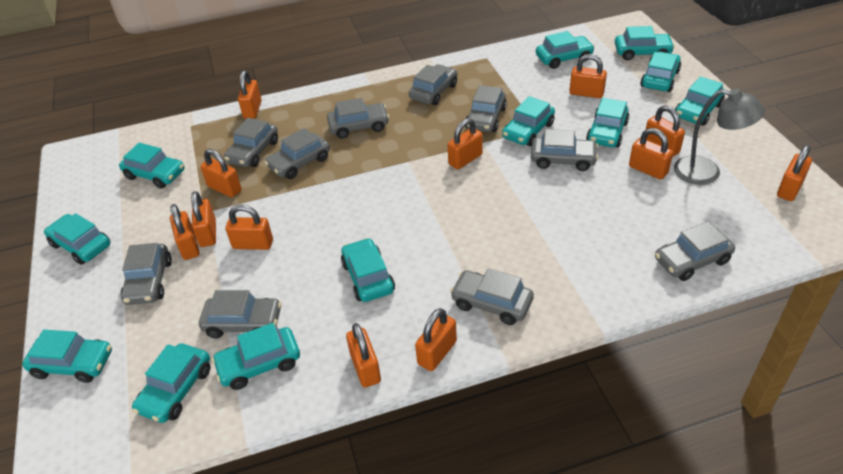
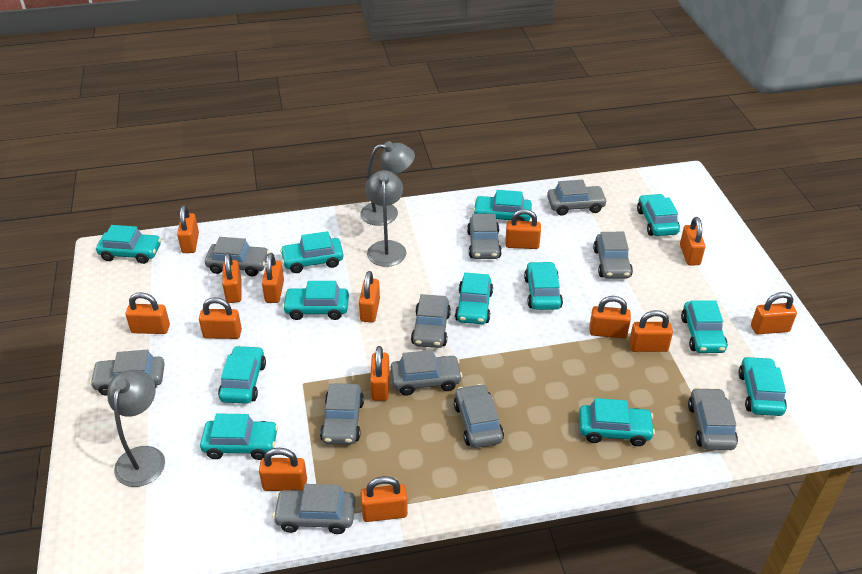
grey car: [121,243,172,305] [199,290,282,338] [224,118,278,167] [265,128,330,179] [327,98,389,139] [409,64,457,105] [450,268,534,325] [465,85,507,132] [531,129,598,171] [655,221,735,281] = 10 -> [90,350,165,396] [205,237,269,276] [273,484,356,534] [320,383,364,444] [391,350,462,395] [411,294,451,348] [454,384,504,448] [467,214,502,259] [547,180,607,216] [593,232,633,279] [688,387,738,450] = 11
grey lamp: [674,89,765,185] = 1 -> [107,370,165,487] [360,141,415,226] [365,170,407,267] = 3
orange padlock: [170,204,200,260] [191,191,216,247] [200,149,242,197] [225,204,273,250] [238,70,262,119] [346,323,381,388] [415,308,457,371] [448,118,483,170] [569,54,607,98] [629,128,673,180] [646,105,685,157] [777,145,812,201] = 12 -> [125,292,170,334] [177,205,199,253] [199,297,242,339] [222,253,241,303] [259,448,307,491] [262,253,284,303] [359,271,380,322] [360,476,408,522] [370,346,390,401] [505,209,541,249] [589,296,631,339] [629,310,673,352] [680,217,705,265] [751,292,797,334] = 14

